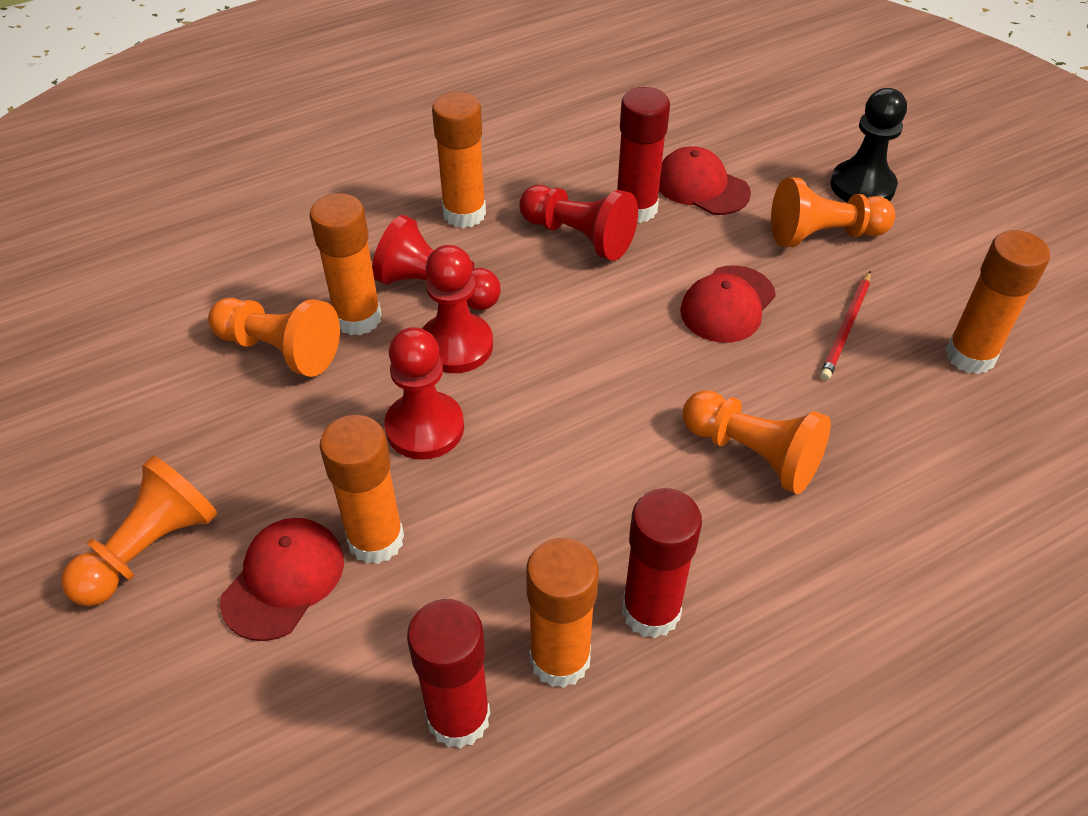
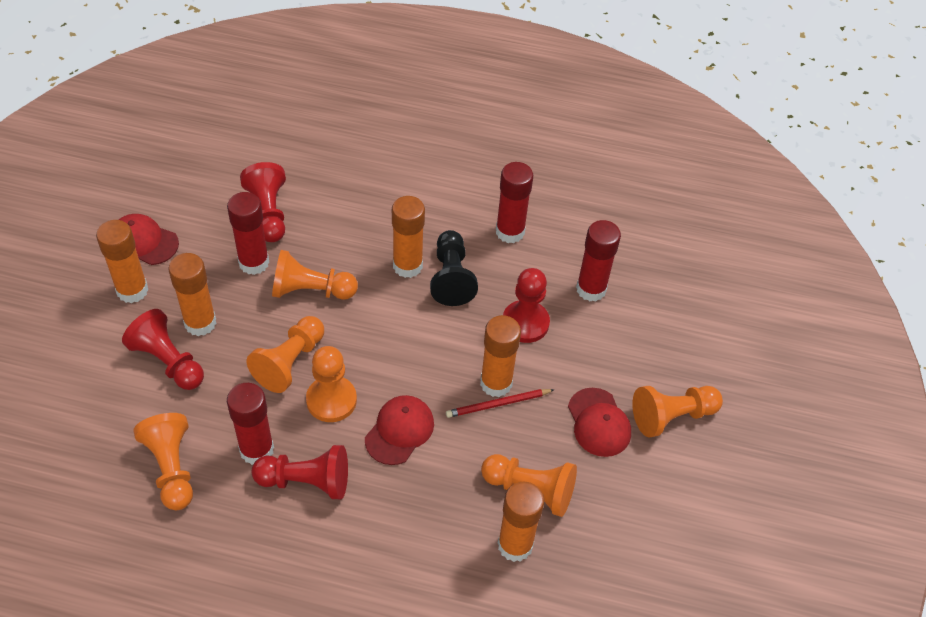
orange pawn: [61,455,218,607] [208,298,340,377] [683,390,831,494] [771,177,895,247] = 4 -> [133,413,193,510] [247,316,324,393] [272,250,358,300] [306,346,357,422] [481,454,577,517] [632,386,723,438] = 6
red glue stick: [407,599,490,749] [617,87,670,223] [622,488,702,638] = 3 -> [227,192,269,275] [227,383,274,465] [496,162,533,243] [576,220,621,302] = 4

